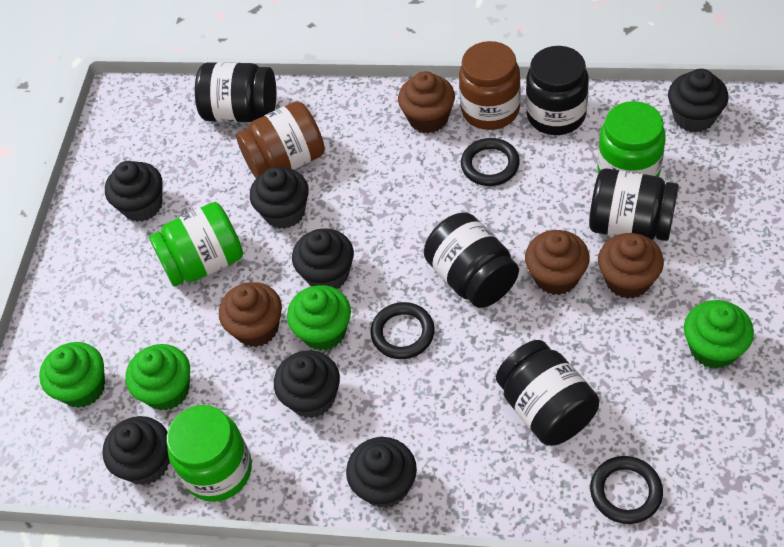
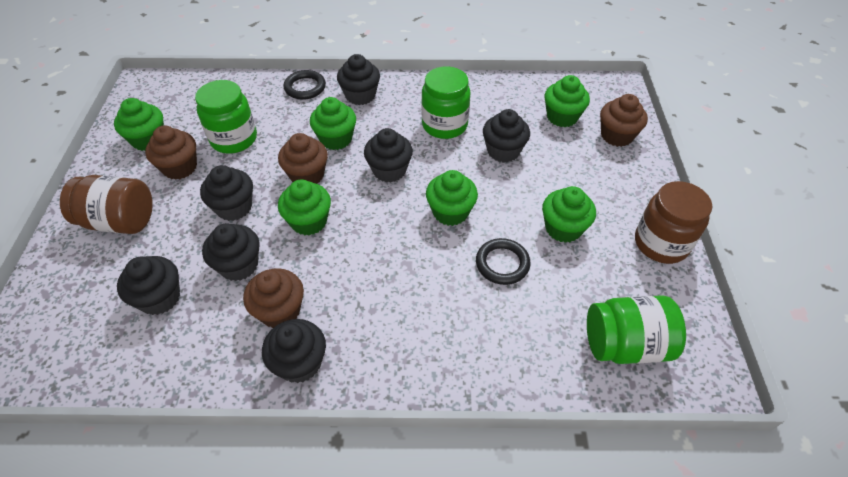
black jar: [195,62,276,122] [424,212,519,308] [496,340,600,446] [526,46,589,135] [589,168,679,241] = 5 -> none = 0
black ring: [370,302,435,359] [461,138,520,186] [590,456,663,524] = 3 -> [283,70,326,100] [476,238,531,285] = 2
green cupcake: [39,342,105,408] [125,344,190,410] [287,285,351,351] [684,300,754,369] = 4 -> [114,98,164,151] [278,179,331,236] [310,97,356,150] [426,170,478,226] [542,186,596,243] [544,75,590,127] = 6

